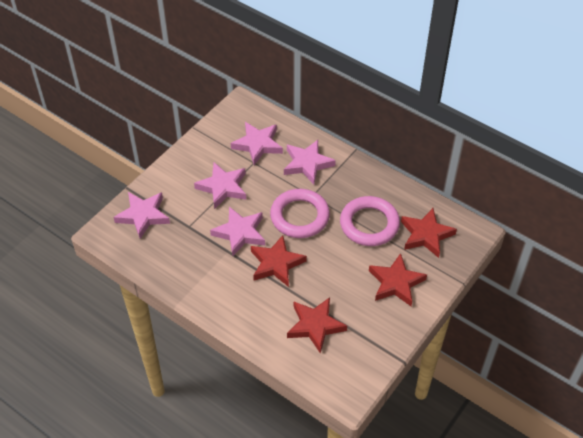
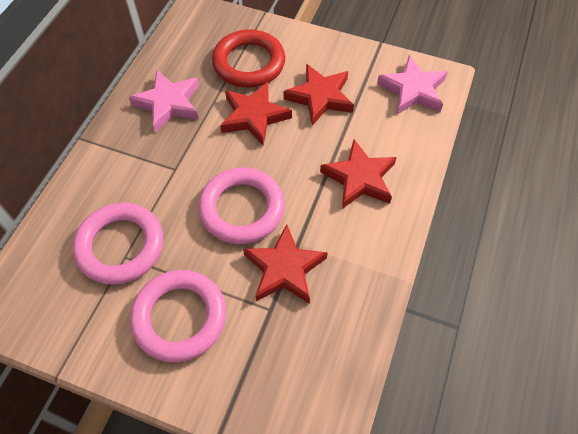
pink ring: [270,189,330,238] [340,196,400,246] = 2 -> [73,203,164,285] [130,270,226,362] [198,167,285,244] = 3
pink star: [113,192,170,239] [194,162,246,209] [210,207,265,256] [231,122,283,165] [284,140,336,184] = 5 -> [129,70,199,132] [377,56,448,114] = 2
red ring: none = 0 -> [212,29,285,88] = 1

